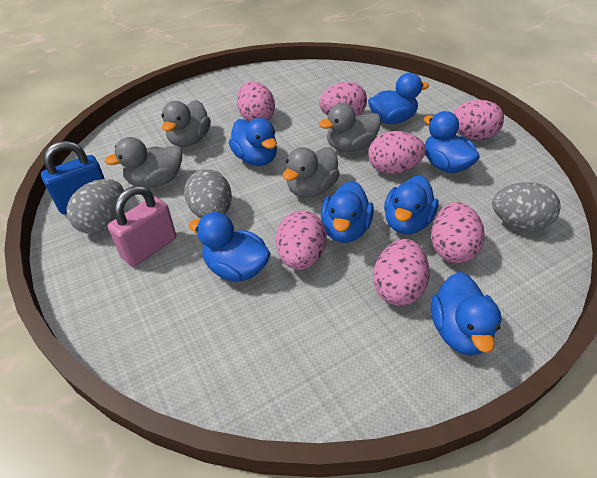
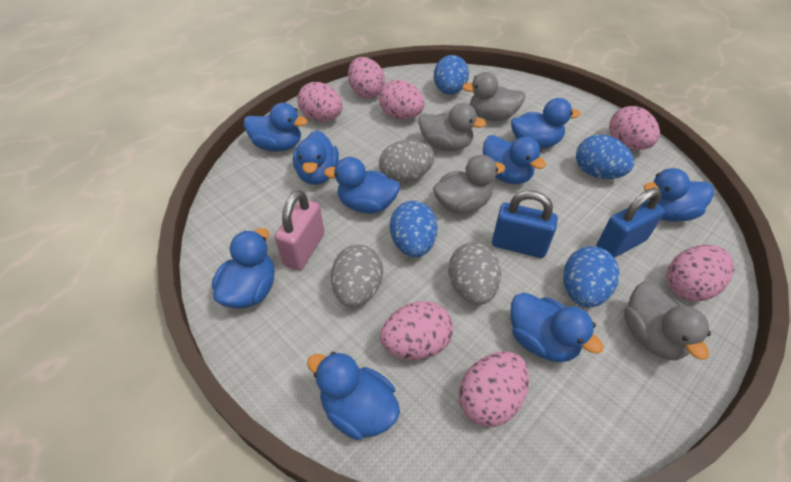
blue duck: [189,212,271,282] [229,118,277,166] [321,181,374,243] [368,73,429,124] [384,176,439,235] [424,111,480,173] [431,272,502,356] = 7 -> [212,228,275,308] [244,103,307,152] [293,130,339,185] [307,352,400,440] [324,157,400,214] [483,135,546,184] [511,98,580,149] [511,292,604,362] [643,168,714,222] = 9
blue egg: none = 0 -> [390,201,438,257] [434,55,469,95] [563,246,619,308] [576,134,634,179] = 4
blue padlock: [41,141,105,214] = 1 -> [492,190,558,258] [596,188,665,258] = 2

